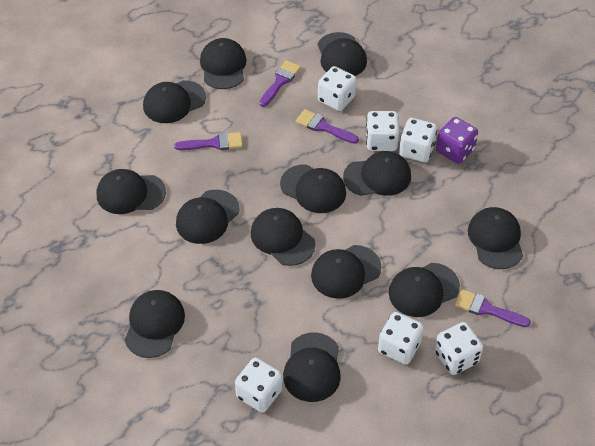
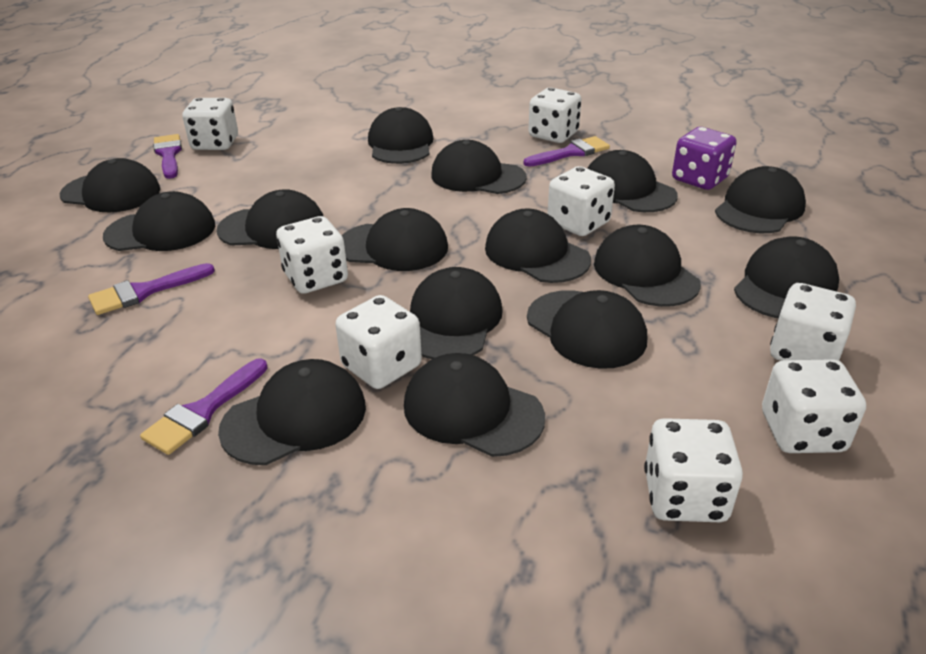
black cap: [96,169,166,214] [124,290,185,358] [143,80,206,123] [176,190,240,244] [200,38,246,89] [251,208,316,266] [280,164,346,213] [283,332,341,402] [311,245,381,299] [317,32,367,76] [343,151,411,196] [389,263,460,317] [468,207,523,269] = 13 -> [60,158,160,212] [103,191,215,251] [216,189,324,249] [218,359,366,465] [342,208,448,271] [368,107,434,164] [404,353,545,457] [410,267,503,359] [431,140,527,194] [485,209,591,283] [527,290,647,369] [587,150,678,212] [594,225,701,307] [715,166,806,233] [734,236,839,318] = 15
white dice: [235,358,282,413] [318,66,356,111] [366,111,399,151] [378,312,424,365] [399,118,437,162] [435,322,483,375] = 6 -> [183,98,238,150] [276,216,348,294] [335,295,422,389] [528,88,581,143] [548,166,615,236] [644,418,743,522] [762,359,866,453] [770,283,856,361] = 8

